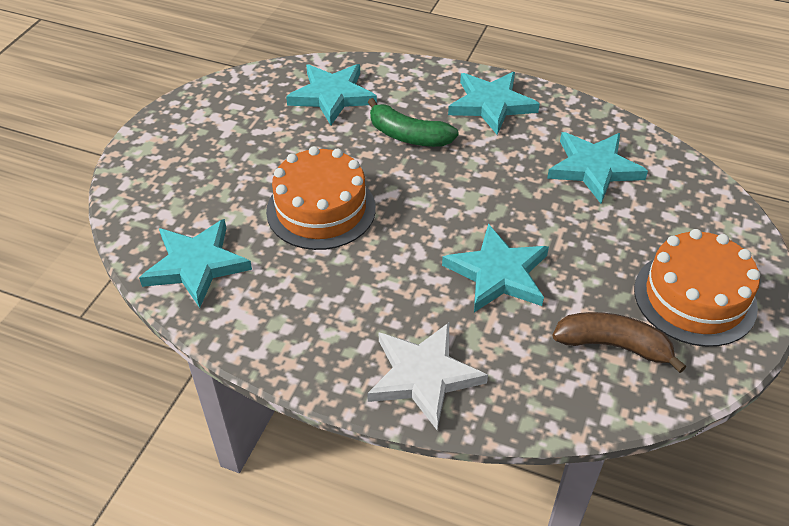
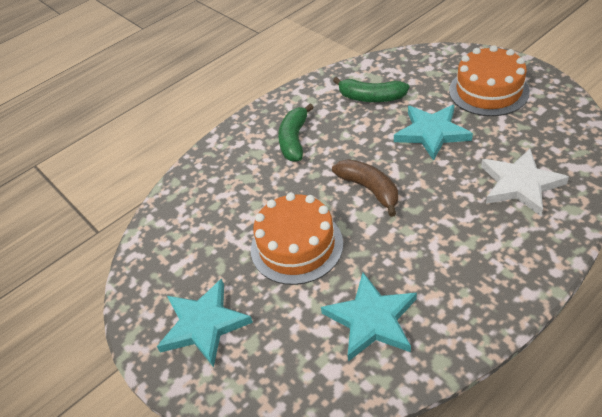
green banana: [368,98,459,147] = 1 -> [278,104,314,162] [333,77,409,102] = 2
turquoise star: [139,219,252,308] [286,64,377,125] [442,224,549,313] [448,72,540,135] [547,132,648,203] = 5 -> [157,279,253,367] [321,273,417,362] [394,105,473,161] = 3

